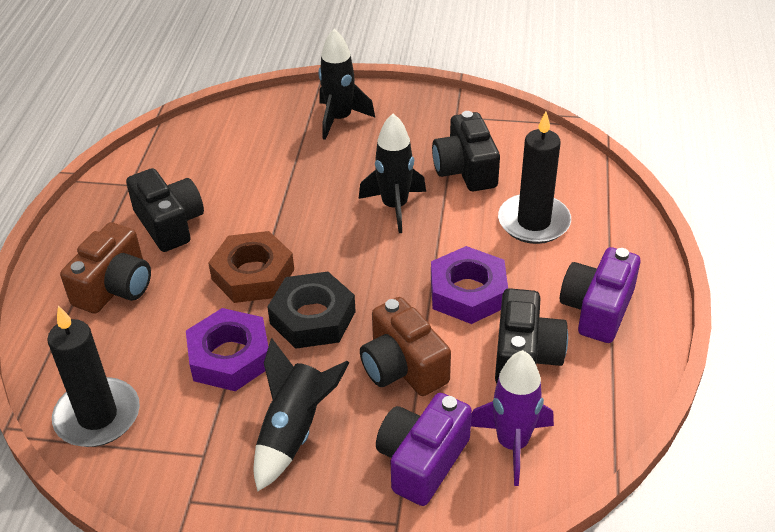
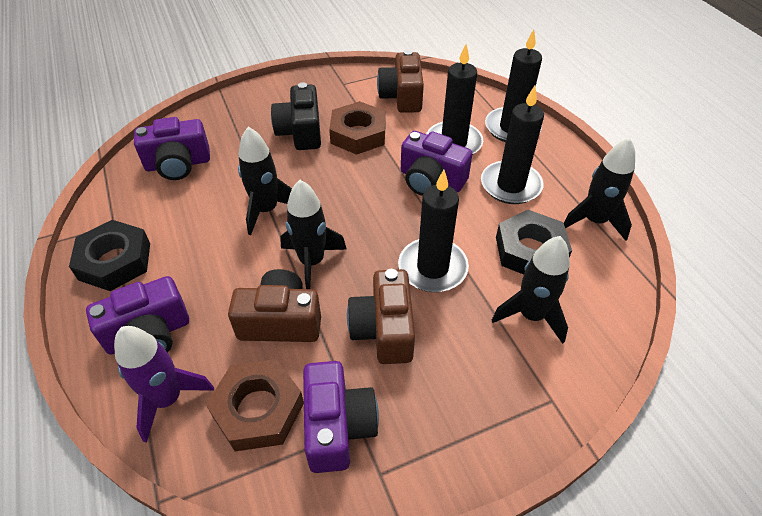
black camera: [126,168,204,252] [432,111,500,191] [495,288,568,384] = 3 -> [271,82,321,150] = 1
black candle: [47,305,140,447] [498,111,571,244] = 2 -> [398,170,469,292] [426,44,483,155] [481,86,544,204] [485,30,542,142] = 4
black nut: [267,271,356,349] = 1 -> [69,220,150,291] [496,210,572,275] = 2
black rocket: [254,338,349,492] [319,29,375,140] [358,114,426,233] = 3 -> [238,127,292,235] [280,180,347,289] [492,236,570,344] [564,138,635,241] = 4
brown camera: [60,222,151,314] [360,297,451,396] = 2 -> [228,269,321,342] [347,269,415,364] [377,50,424,113] = 3
brown nut: [208,231,294,303] = 1 -> [206,359,304,451] [329,101,386,155] = 2
purple camera: [376,393,472,506] [560,247,640,343] = 2 -> [86,276,189,355] [134,117,210,180] [303,361,379,473] [401,131,473,196] = 4
purple nut: [186,308,268,391] [431,246,508,324] = 2 -> none = 0

